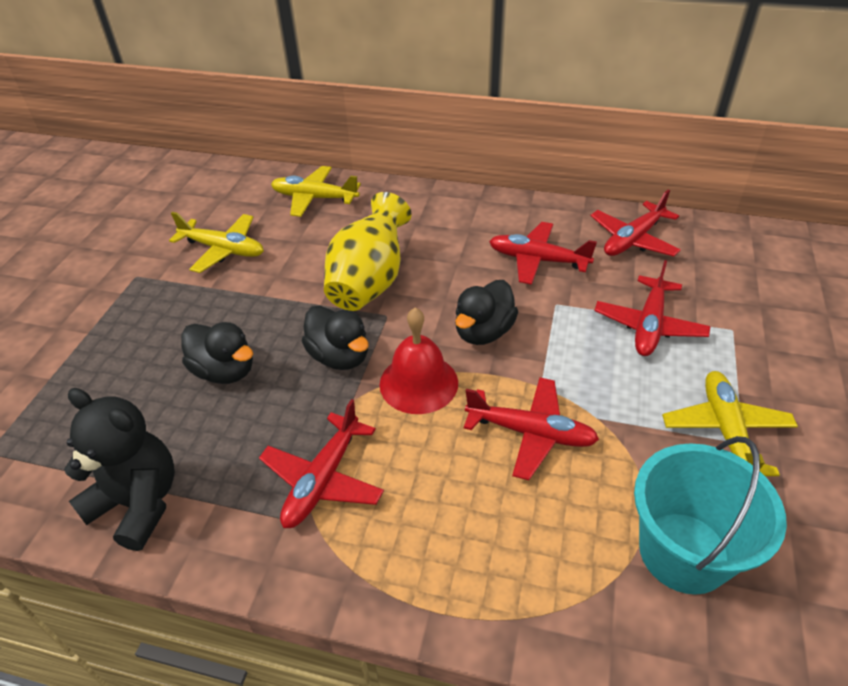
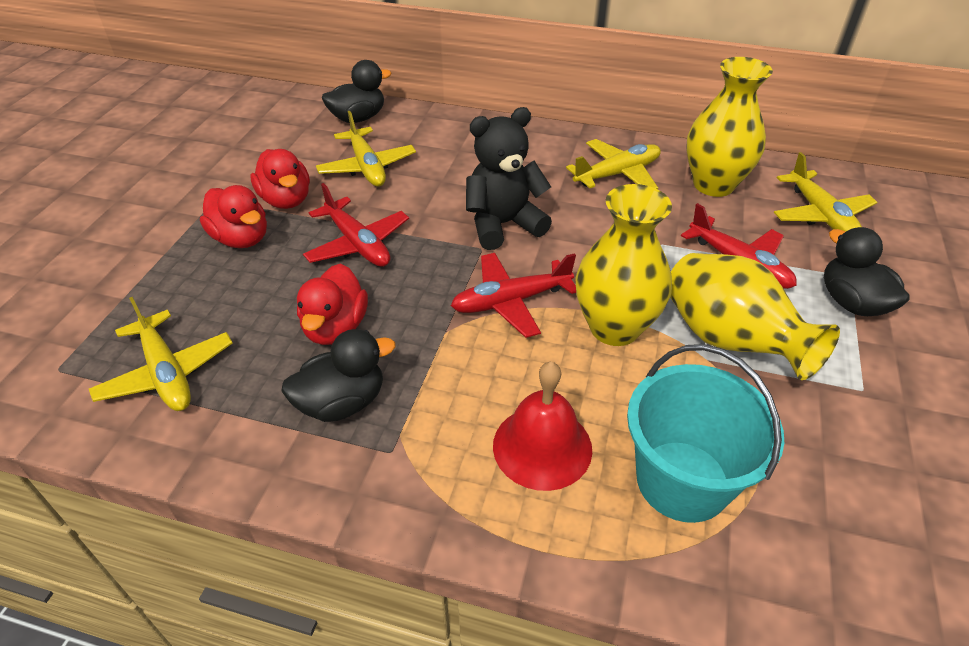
red duck: none = 0 -> [200,185,267,248] [250,149,310,209] [297,263,368,345] = 3
red plane: [259,399,384,528] [464,377,599,480] [489,222,597,285] [591,190,681,257] [594,260,711,356] = 5 -> [303,183,409,267] [451,253,576,338] [681,203,797,289] = 3
yellow plane: [169,212,264,273] [271,166,361,217] [662,371,798,476] = 3 -> [89,297,233,411] [316,111,416,187] [566,139,661,189] [774,152,877,232] = 4
yellow vase: [324,192,412,311] = 1 -> [576,184,672,346] [670,253,840,380] [686,57,773,197] = 3

